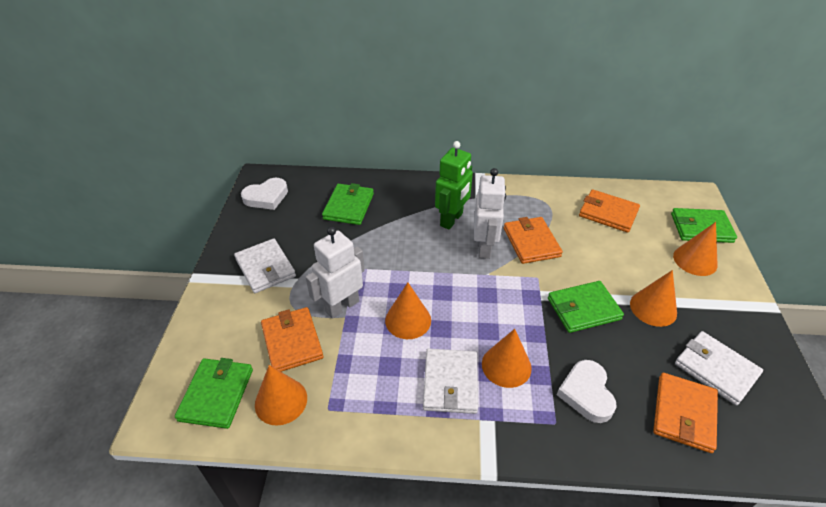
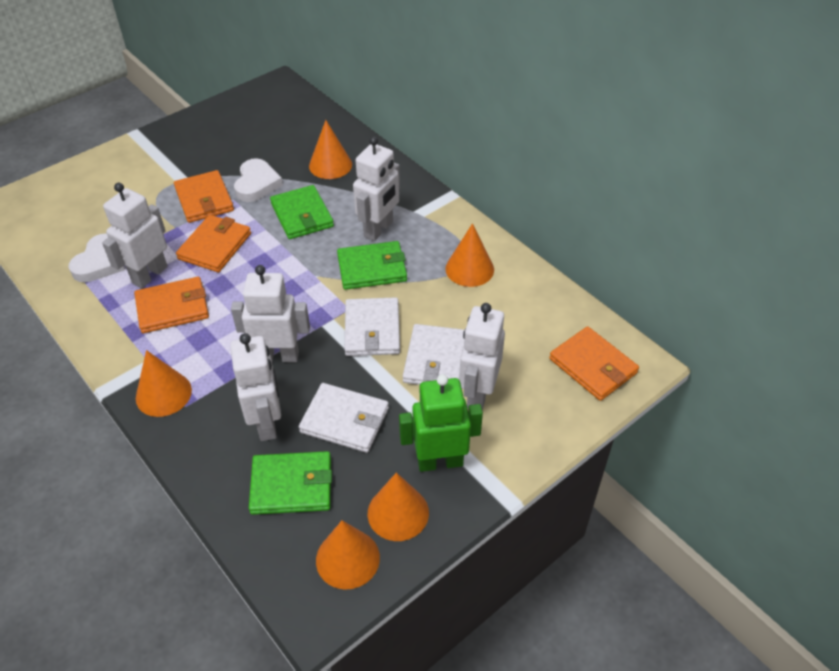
green wallet: [175,358,253,429] [322,183,374,225] [548,281,624,333] [671,208,737,243] = 4 -> [249,451,332,515] [270,185,334,239] [337,241,407,290] = 3
white robot: [306,227,365,319] [474,168,506,259] = 2 -> [102,183,168,288] [230,333,281,441] [231,265,310,362] [353,136,400,241] [459,303,505,410] = 5

